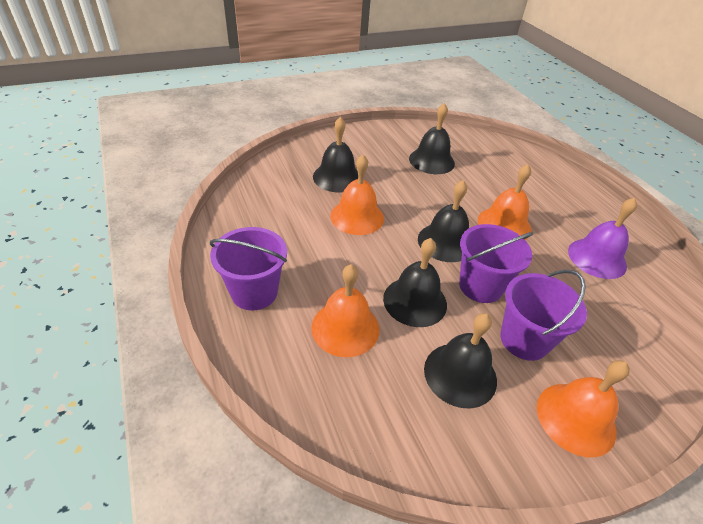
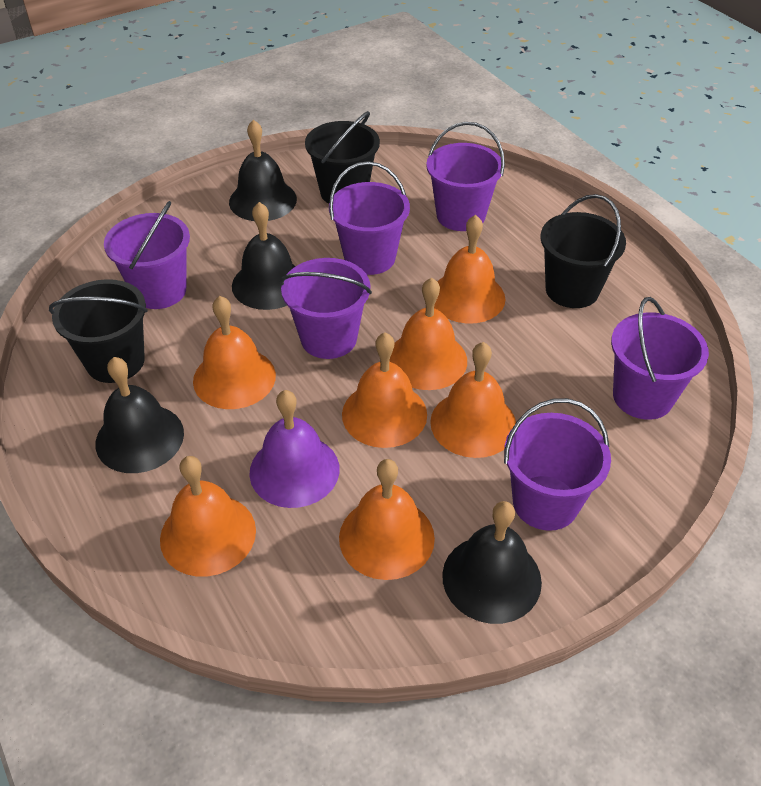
black bell: [313,117,358,192] [383,238,447,327] [409,103,455,174] [418,180,469,262] [424,313,497,408] = 5 -> [96,357,184,473] [229,120,297,221] [232,202,296,310] [442,501,542,624] = 4
black bucket: none = 0 -> [49,279,147,383] [305,111,380,204] [541,194,626,308] = 3
orange bell: [311,264,379,357] [330,155,384,235] [478,164,531,240] [537,360,630,457] = 4 -> [160,456,256,577] [193,296,276,409] [339,459,435,580] [342,333,427,448] [389,278,467,390] [430,342,516,458] [434,215,506,324] = 7
purple bucket: [210,227,287,310] [459,224,533,303] [500,270,587,361] = 3 -> [104,201,190,309] [280,258,372,359] [329,161,410,275] [426,122,505,231] [504,398,611,531] [611,297,709,420] = 6

